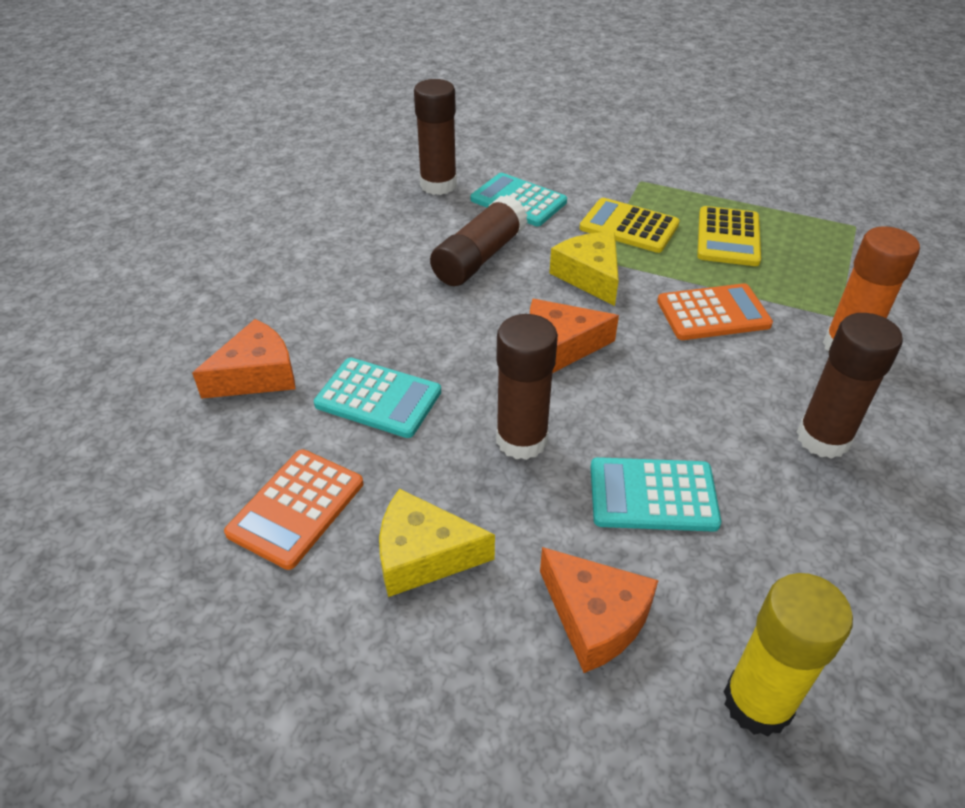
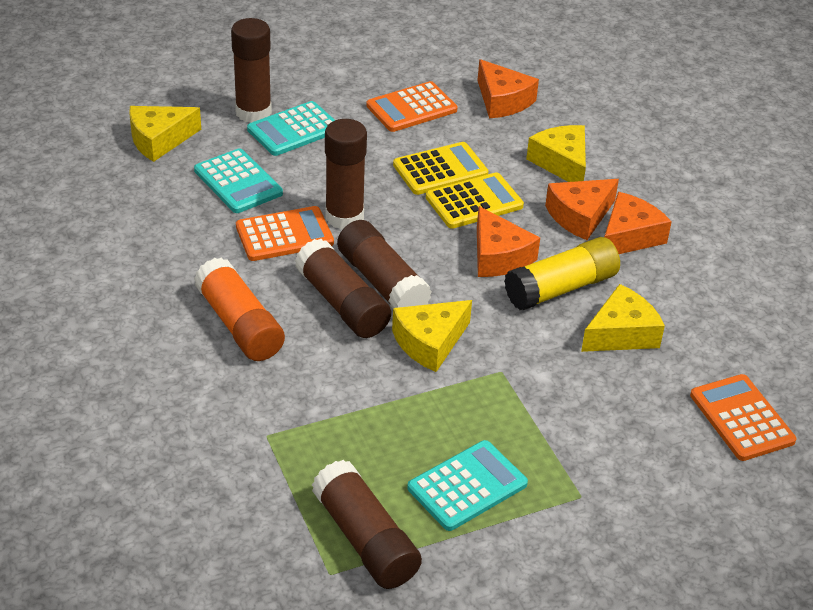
brown glue stick: [414,79,457,195] [430,195,528,286] [496,314,558,460] [797,313,903,459] = 4 -> [231,18,272,123] [295,239,391,338] [312,460,422,589] [325,119,367,229] [337,220,432,308] = 5
orange calculator: [224,449,363,570] [657,283,773,340] = 2 -> [236,206,334,261] [366,81,457,132] [690,374,796,461] = 3
orange cheese: [192,319,295,399] [530,299,619,373] [540,547,659,673] = 3 -> [477,59,539,118] [477,206,540,277] [545,179,619,240] [604,192,672,254] = 4
yellow cheese: [379,489,495,597] [549,232,619,306] = 2 -> [129,106,201,162] [392,300,472,372] [526,125,586,182] [581,284,665,352] = 4

